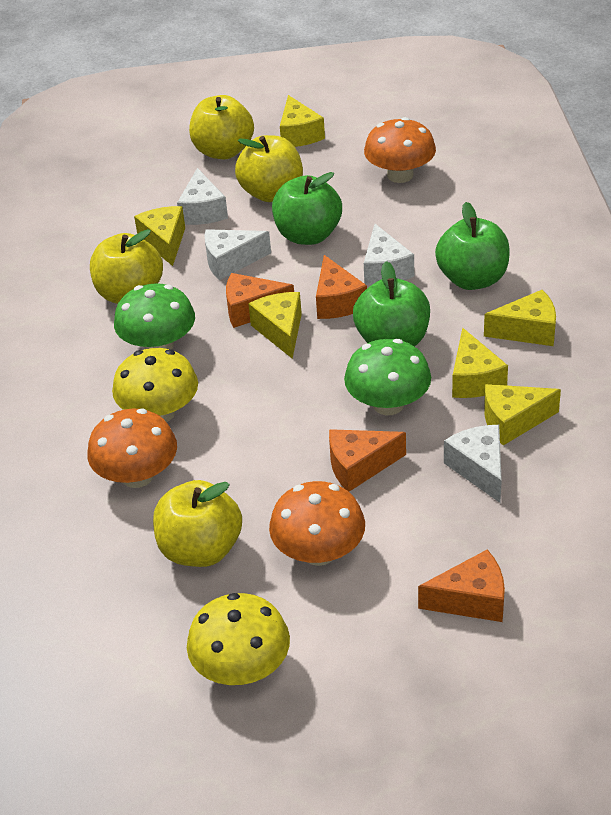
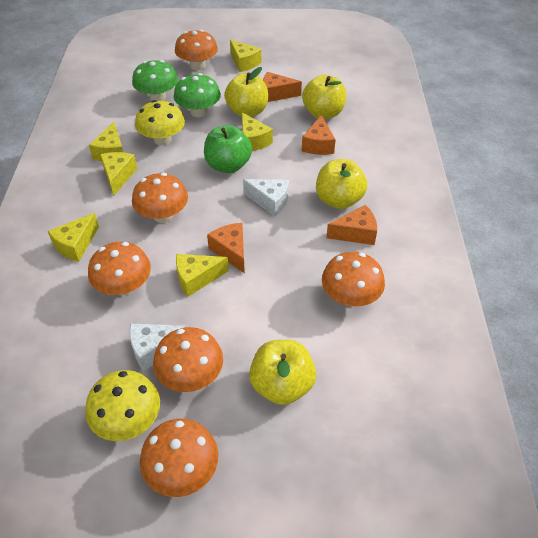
green apple: [272,172,342,245] [353,261,430,347] [435,202,510,290] = 3 -> [204,125,252,173] = 1
orange mushroom: [87,409,177,488] [269,481,365,566] [364,117,436,183] = 3 -> [88,242,151,296] [132,173,188,223] [140,419,218,497] [153,327,223,392] [175,30,218,70] [322,252,385,306] = 6
white cheese: [177,168,228,225] [204,229,271,280] [364,224,414,285] [444,425,502,503] = 4 -> [129,324,187,371] [243,179,289,216] = 2

